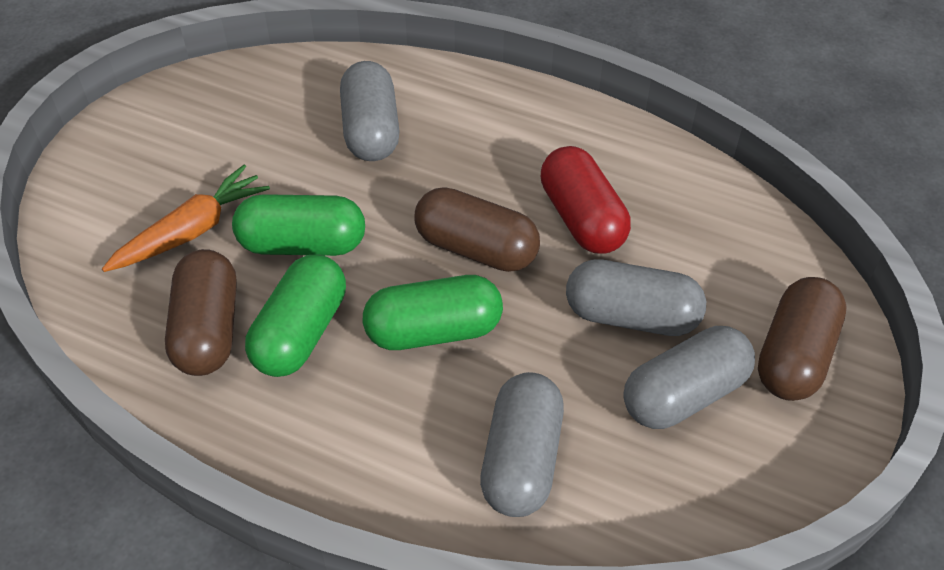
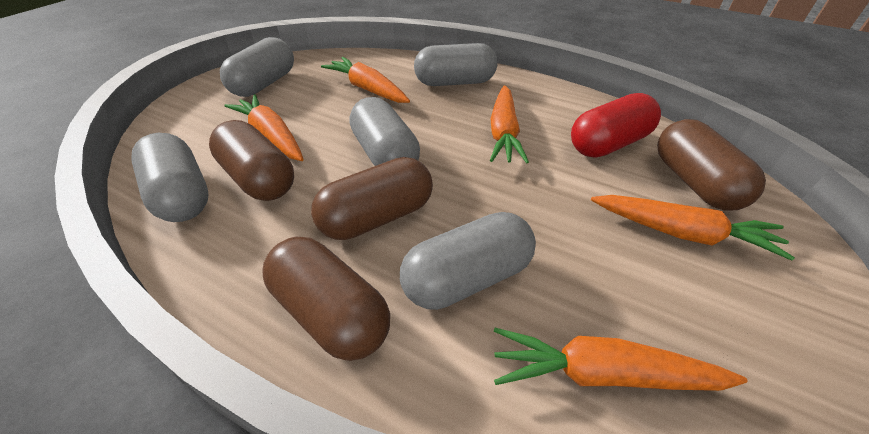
brown capsule: [165,249,237,376] [414,187,540,272] [758,277,847,401] = 3 -> [209,120,294,201] [262,236,390,361] [311,157,433,240] [657,119,766,211] = 4
green capsule: [232,194,365,256] [245,255,346,377] [363,275,503,350] = 3 -> none = 0
grey capsule: [340,61,399,161] [480,372,564,517] [566,259,706,336] [623,326,755,429] = 4 -> [131,133,208,222] [220,37,294,97] [350,97,420,166] [400,212,536,310] [414,43,498,86] = 5
orange carrot: [102,165,270,272] = 1 -> [225,94,304,161] [321,57,410,103] [490,85,529,164] [494,328,748,391] [591,195,795,261] = 5

